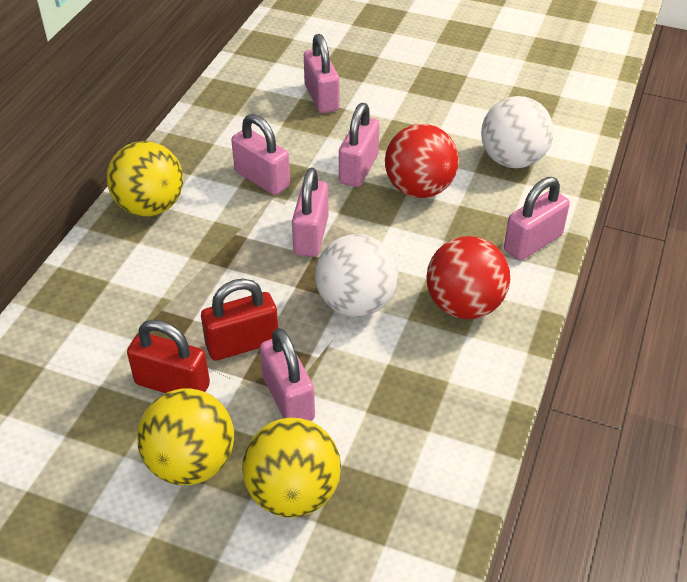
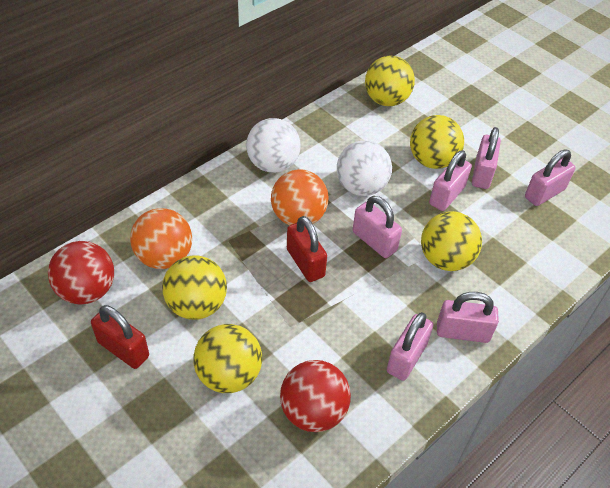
orange ball: none = 0 -> [130,208,192,269] [271,169,329,225] = 2
yellow ball: [107,141,183,216] [137,388,234,485] [242,418,341,518] = 3 -> [162,255,227,320] [193,324,262,393] [365,56,415,106] [410,115,464,169] [421,211,482,271] = 5

